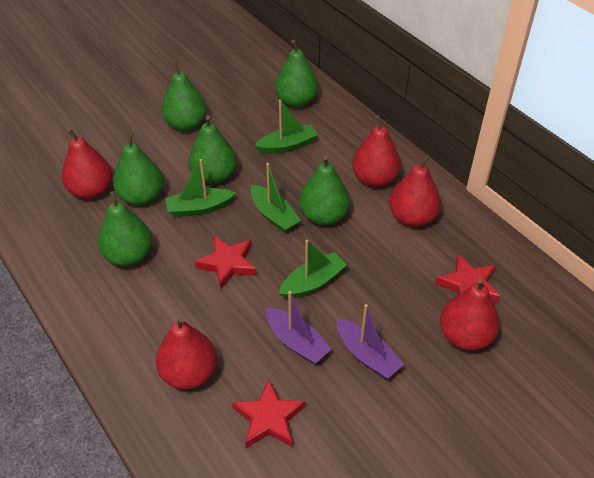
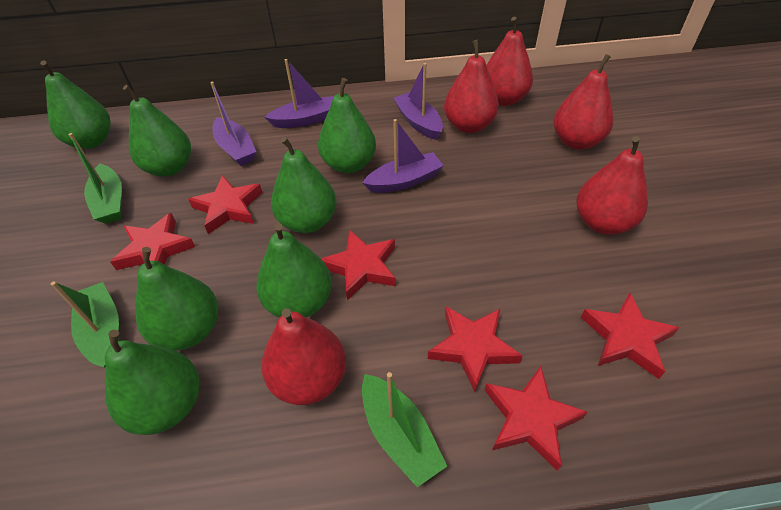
green boat: [165,159,236,217] [251,163,301,233] [254,100,318,154] [279,240,347,299] = 4 -> [51,281,119,368] [68,133,122,224] [362,372,447,487] = 3
green pear: [98,191,152,266] [113,132,163,206] [161,61,207,131] [188,115,237,184] [275,40,318,108] [299,156,350,225] = 6 -> [40,60,111,149] [105,330,199,435] [123,85,191,177] [136,247,218,351] [256,223,332,318] [271,137,336,233] [318,78,376,173] = 7
purple boat: [266,291,331,364] [337,304,404,379] = 2 -> [210,82,256,166] [265,59,334,128] [363,119,444,193] [393,63,443,140] = 4
red star: [194,236,256,289] [232,379,305,448] [435,255,500,303] = 3 -> [110,213,195,270] [188,175,263,234] [321,229,396,300] [428,307,523,392] [485,366,588,471] [581,293,680,379] = 6

